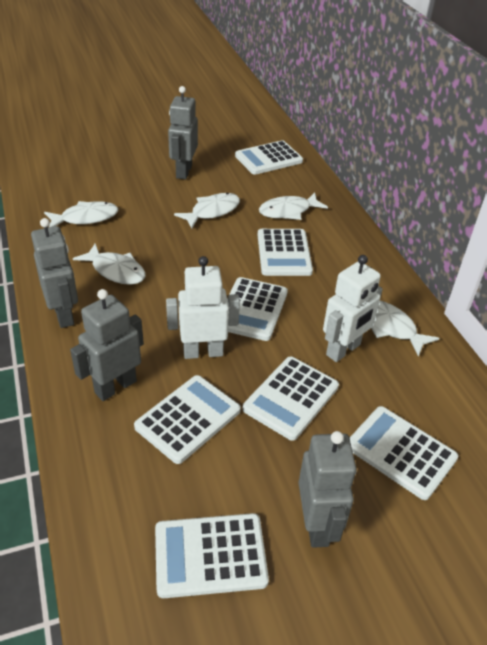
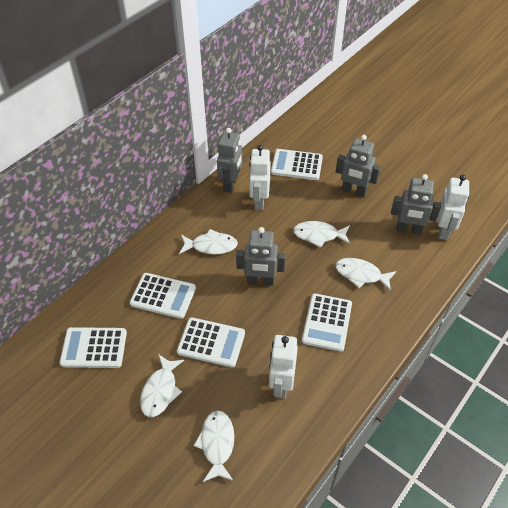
white calculator: [134,375,241,464] [155,513,269,598] [227,277,288,341] [235,140,303,175] [243,356,339,441] [258,229,313,276] [350,406,458,500] = 7 -> [60,327,127,368] [130,273,196,319] [177,317,245,367] [271,149,323,180] [302,293,352,352] = 5
white robot: [166,256,240,359] [323,255,383,362] = 2 -> [249,145,271,210] [269,335,298,399] [438,175,469,240] = 3

